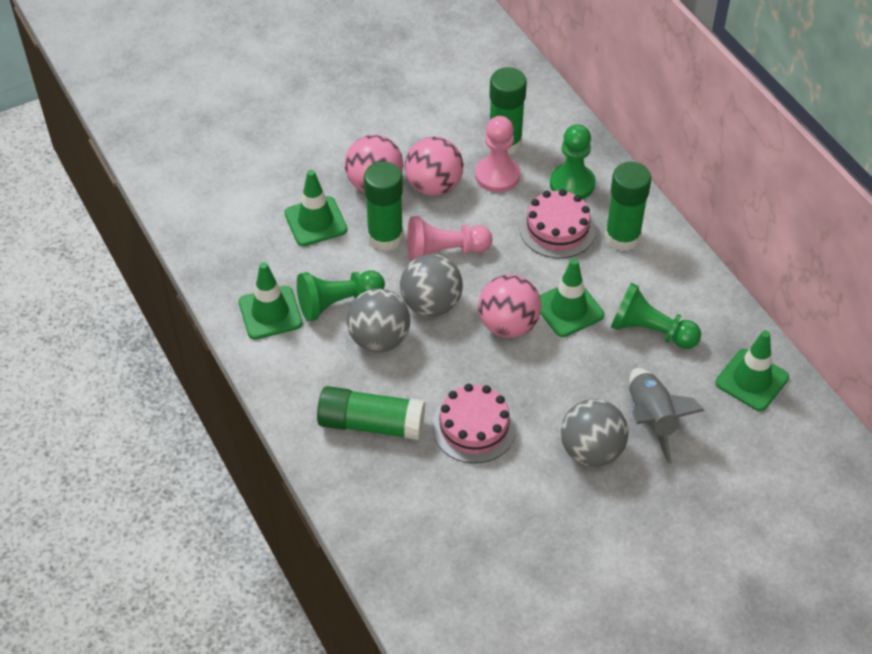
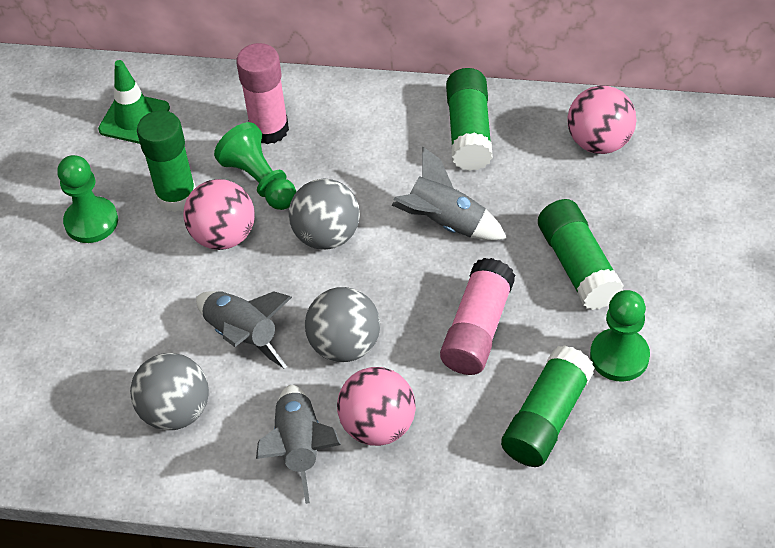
green traffic cone: [239,262,303,339] [284,170,347,246] [540,258,604,337] [715,330,789,411] = 4 -> [98,60,170,144] = 1
grey rocket: [629,368,705,463] = 1 -> [196,291,292,369] [256,385,341,504] [392,146,507,241] = 3
pink cake: [432,384,517,463] [519,189,596,258] = 2 -> none = 0
pink glue stick: none = 0 -> [236,43,289,144] [440,258,515,375] = 2
pink pawn: [407,216,492,262] [475,116,520,192] = 2 -> none = 0

